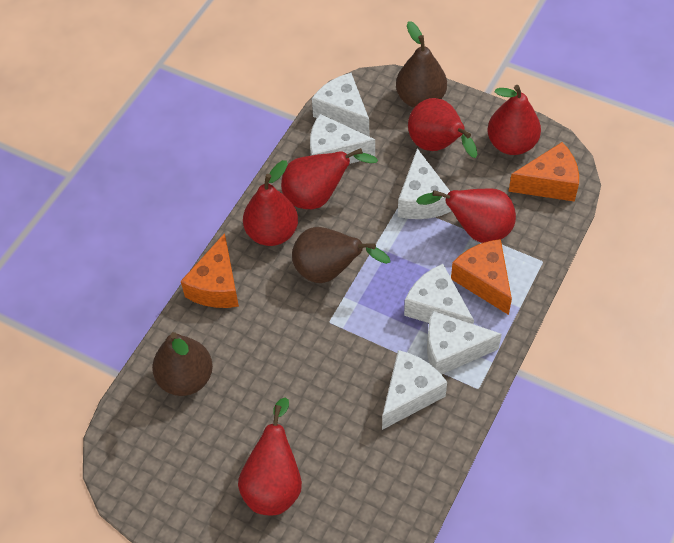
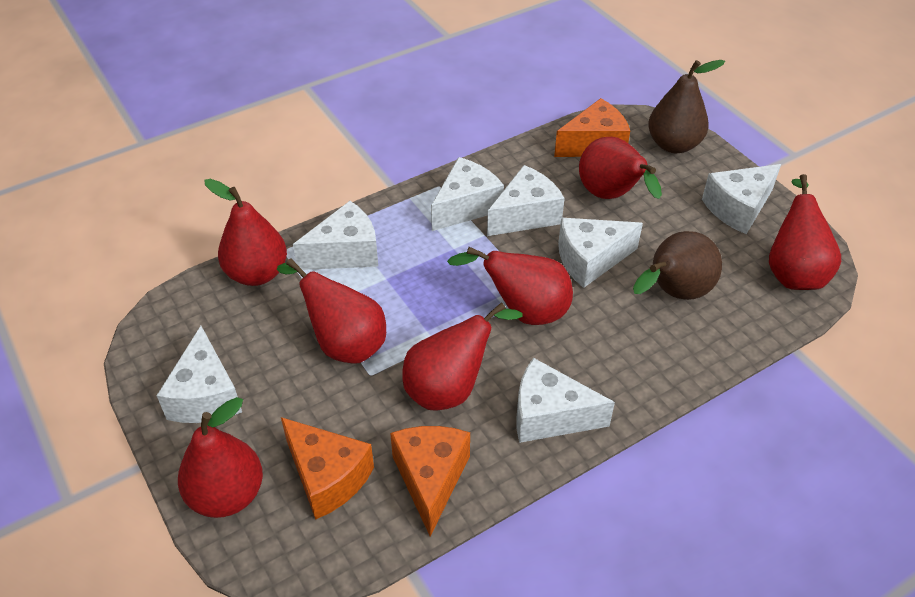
brown pear: [152,332,213,396] [292,227,390,283] [396,21,447,108] = 3 -> [633,231,722,300] [648,60,725,153] = 2
red pear: [238,398,302,515] [243,160,298,246] [281,148,378,209] [408,98,477,158] [416,189,516,243] [487,85,541,155] = 6 -> [178,397,263,518] [204,179,287,286] [277,258,386,363] [402,302,522,411] [447,247,573,325] [579,137,662,199] [769,174,841,290] = 7
white cheese: [310,114,375,164] [312,73,369,136] [382,350,447,430] [398,148,451,219] [404,264,474,324] [427,311,502,375] = 6 -> [156,326,242,423] [293,201,378,270] [431,157,504,231] [487,165,565,236] [517,358,615,443] [558,218,643,288] [702,164,781,234] = 7

